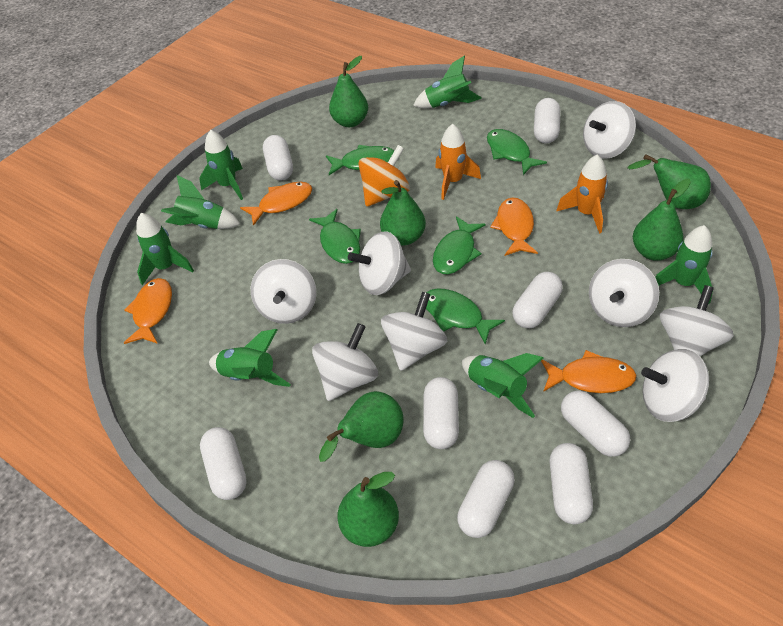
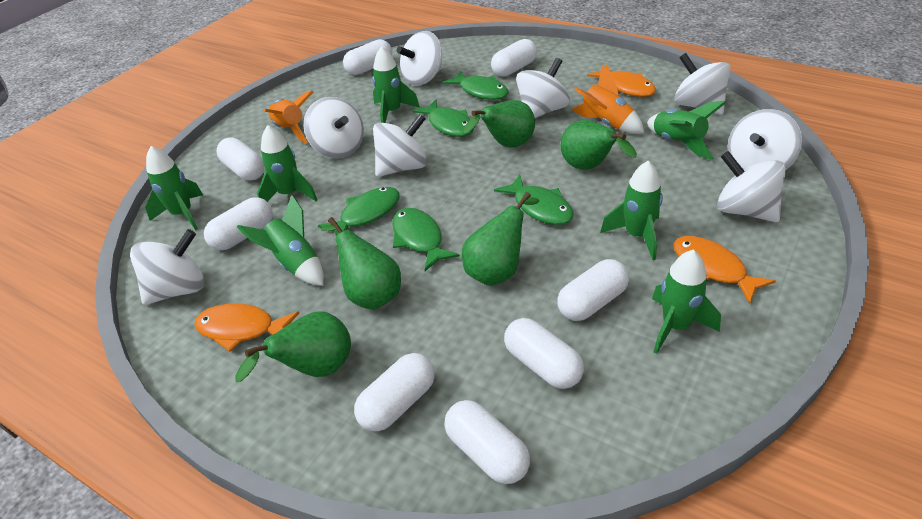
green pear: [319,391,404,462] [329,56,368,127] [337,472,399,547] [380,180,426,246] [627,154,711,209] [633,179,691,261] = 6 -> [235,311,351,382] [321,217,401,310] [462,192,539,286] [463,100,535,148] [561,120,637,170] = 5
orange fish: [124,278,172,344] [240,182,312,226] [490,197,538,256] [541,350,636,393] = 4 -> [194,303,299,352] [587,64,656,97] [674,236,776,304] = 3
orange spinning top: [358,145,410,207] = 1 -> none = 0

